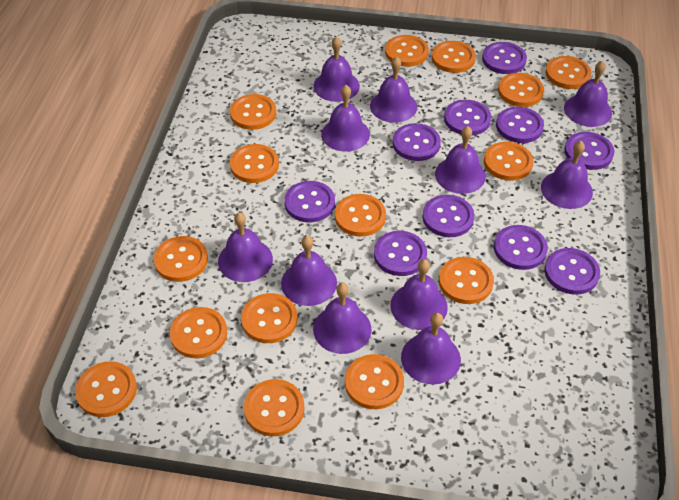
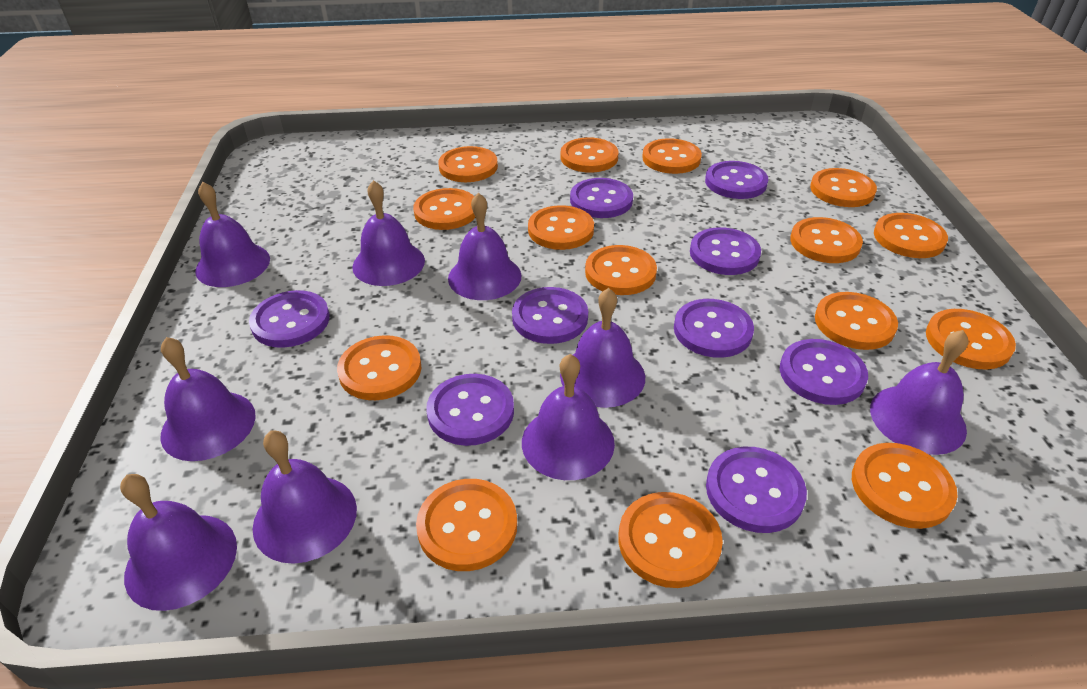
purple bell: [218,212,273,282] [281,236,337,306] [313,36,360,102] [313,283,372,354] [321,85,370,151] [370,57,417,123] [390,259,448,330] [401,313,461,385] [435,126,486,194] [541,141,593,209] [564,61,612,127] = 11 -> [120,474,237,611] [160,337,256,461] [195,182,270,287] [253,430,357,564] [352,180,425,286] [448,193,521,300] [522,354,615,480] [560,288,645,408] [870,330,969,455] = 9
purple button: [284,181,335,222] [374,231,427,276] [393,123,441,161] [423,195,474,237] [444,100,491,136] [482,42,527,74] [494,225,548,270] [496,107,544,143] [544,248,600,294] [564,132,614,170] = 10 -> [249,290,330,348] [426,374,514,446] [512,287,588,344] [570,178,633,218] [674,299,754,358] [690,227,761,275] [705,161,768,199] [706,447,807,533] [780,339,868,405] = 9

